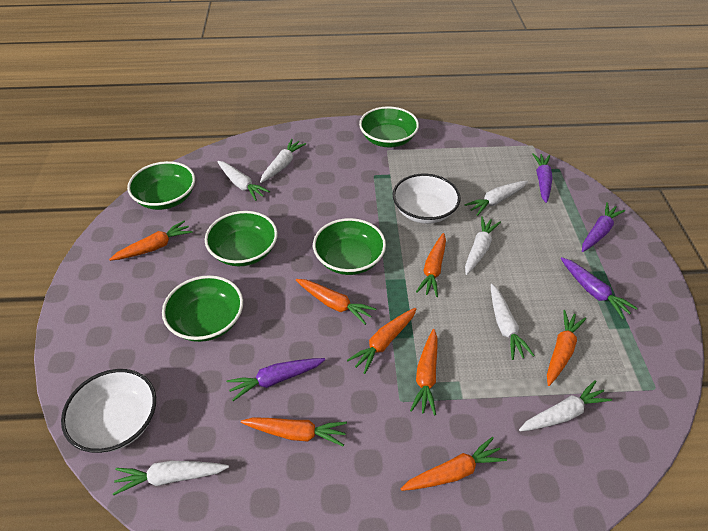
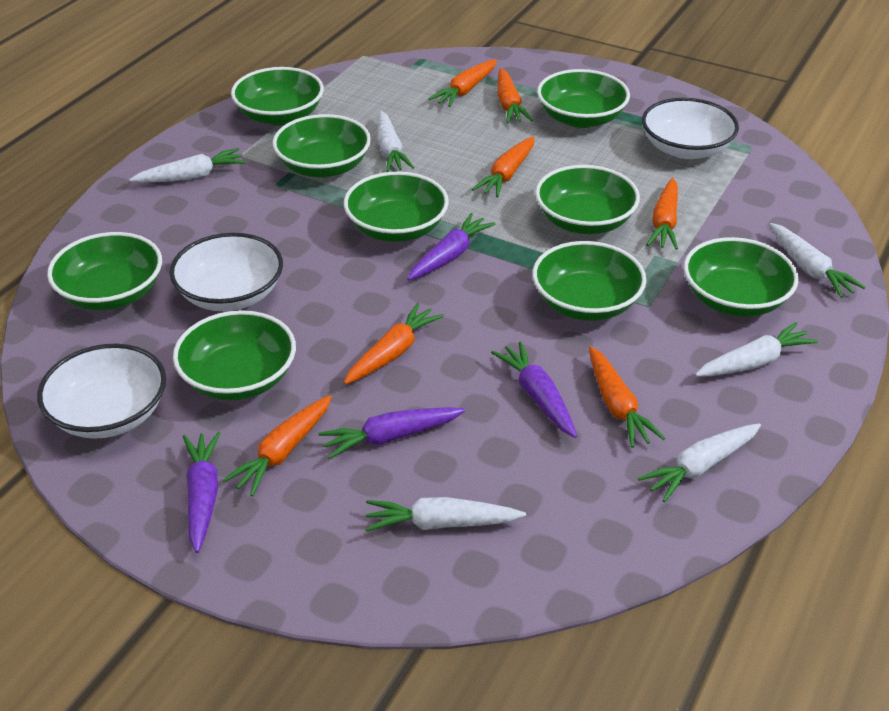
green bowl: [127,161,195,210] [162,275,243,342] [205,211,278,266] [313,218,386,275] [359,106,419,147] = 5 -> [47,232,162,310] [173,310,296,400] [231,67,324,125] [273,114,371,178] [344,171,449,242] [532,241,646,321] [535,165,640,234] [537,69,630,128] [684,237,799,317] = 9
orange carrot: [109,220,193,261] [241,417,347,446] [296,279,376,325] [347,308,417,374] [401,437,507,491] [410,329,438,415] [416,233,446,297] [547,310,586,386] = 8 -> [223,395,332,496] [344,303,444,384] [428,59,497,107] [472,136,535,197] [497,68,533,123] [589,346,665,448] [646,178,678,250] = 7
white bowl: [61,369,156,453] [393,174,461,224] = 2 -> [37,344,166,439] [169,233,283,311] [642,98,739,159] = 3
white carrot: [113,461,229,496] [217,161,270,201] [260,139,306,183] [465,181,528,216] [465,216,501,275] [491,284,535,360] [519,380,612,431] = 7 -> [129,148,246,183] [365,497,526,532] [377,111,414,172] [638,423,761,502] [695,322,818,377] [770,223,866,298] = 6

